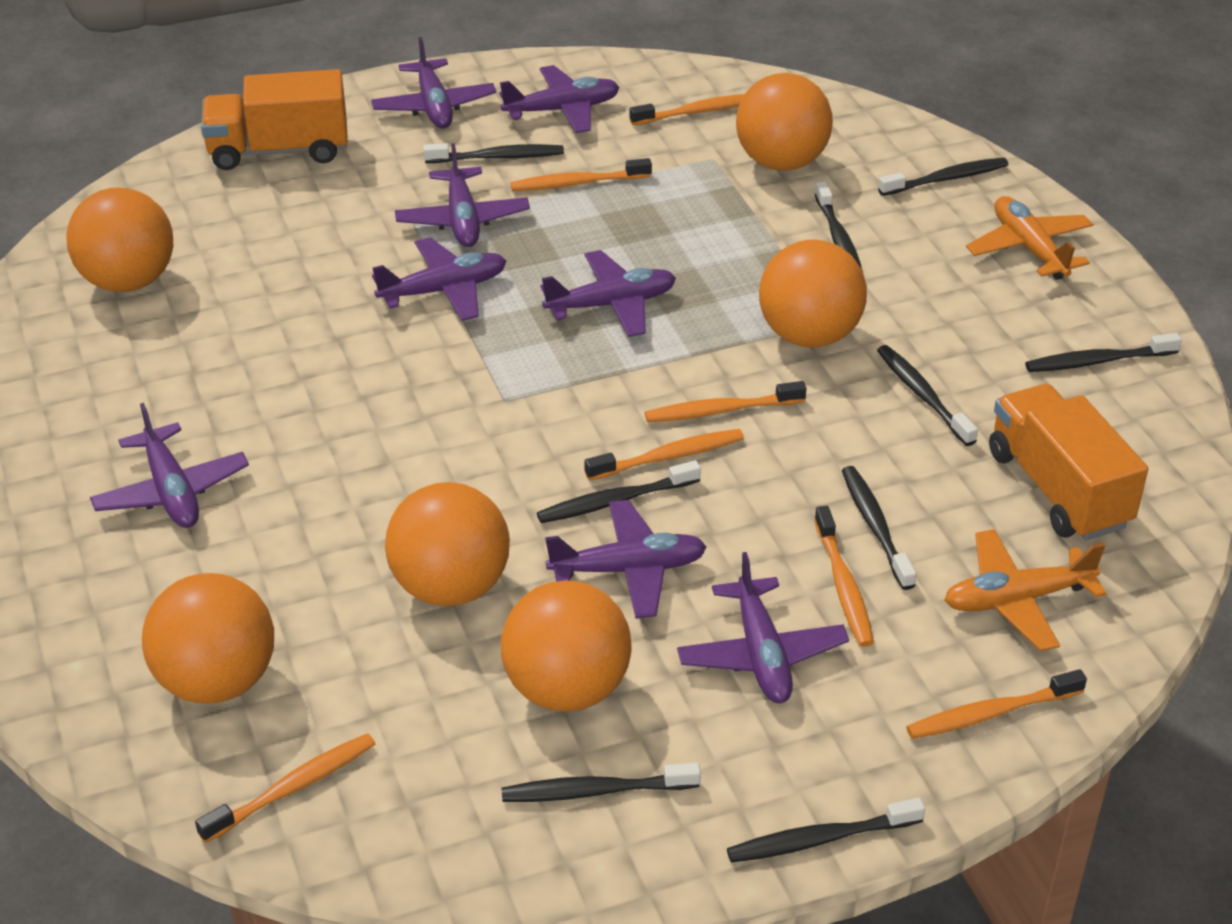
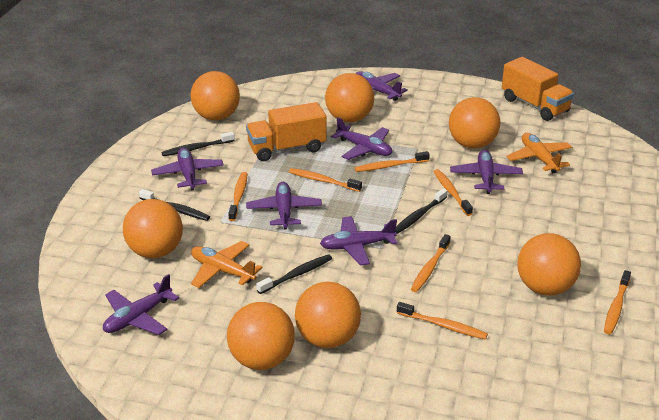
black toothbrush: [423,143,564,163] [502,763,701,802] [537,460,701,523] [727,798,925,863] [815,182,863,272] [842,466,916,590] [877,345,978,446] [878,157,1008,196] [1025,333,1182,372] = 9 -> [139,189,210,221] [161,132,235,156] [256,254,332,294] [395,189,447,234] = 4
orange ball: [66,187,173,292] [142,573,274,704] [385,482,510,606] [501,580,632,712] [736,73,833,171] [759,239,867,348] = 6 -> [123,199,183,258] [191,71,240,120] [227,302,295,370] [295,282,361,348] [325,73,374,122] [449,97,501,149] [517,233,581,296] = 7
purple plane: [90,403,249,528] [371,37,496,128] [372,237,506,321] [395,143,530,247] [500,65,619,133] [540,250,676,337] [545,500,707,619] [677,552,849,703] = 8 -> [103,274,179,335] [151,147,224,191] [246,182,322,229] [320,216,397,265] [331,117,392,160] [356,71,408,101] [450,150,523,194] = 7

